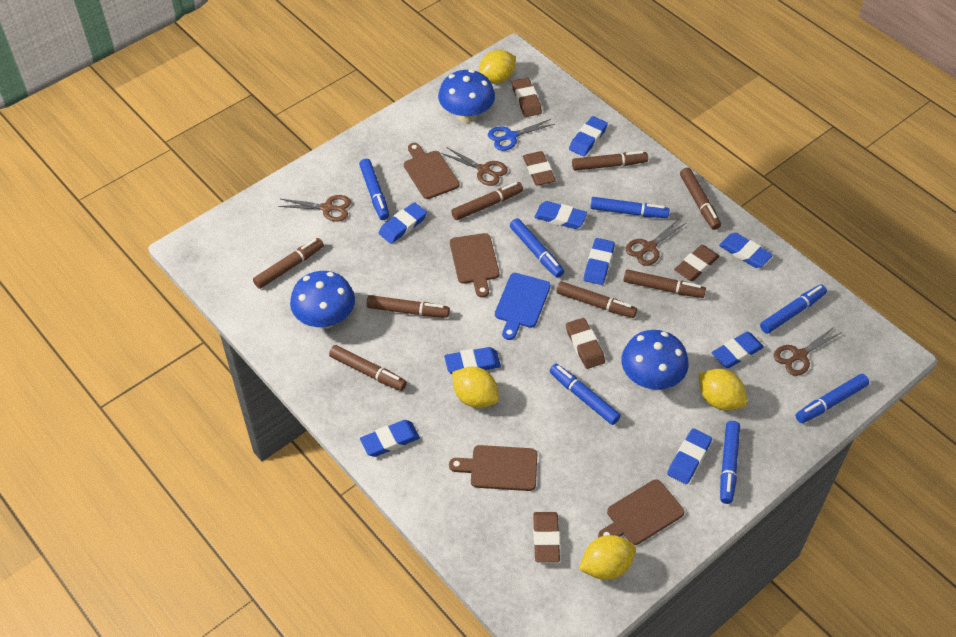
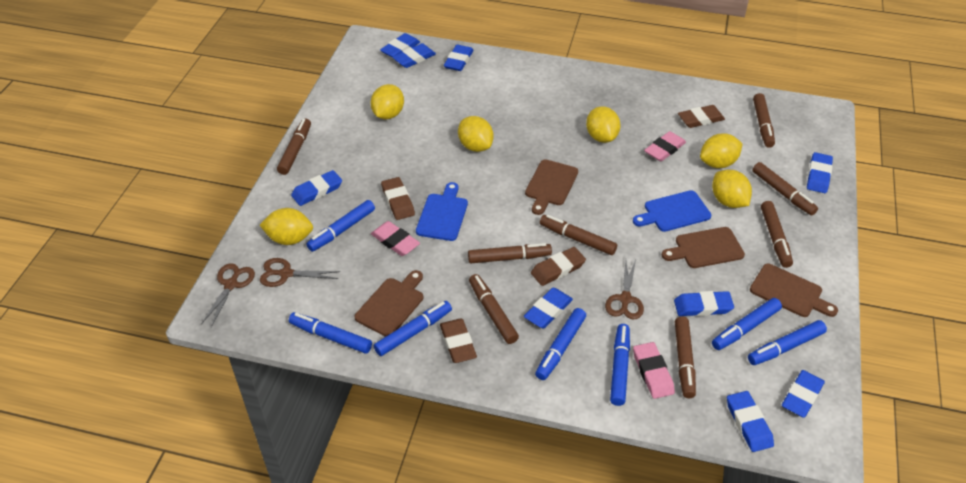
blue cutting board: [495,273,551,340] = 1 -> [416,182,468,241] [633,190,711,232] = 2
blue mushroom: [290,271,355,329] [438,69,495,123] [621,330,689,390] = 3 -> none = 0
blue scissors: [488,119,555,151] = 1 -> none = 0
brown eraser: [512,78,542,117] [523,151,556,186] [533,512,560,562] [566,318,605,369] [674,245,720,281] = 5 -> [381,177,415,220] [440,319,477,363] [531,247,586,286] [678,105,725,128] = 4
brown scissors: [278,195,351,222] [441,147,508,186] [626,218,686,266] [774,326,842,376] = 4 -> [201,263,255,327] [260,258,340,287] [605,259,644,320] = 3
pink eraser: none = 0 -> [371,221,420,256] [633,342,675,399] [644,131,686,161] = 3
yellow lemon: [452,367,499,408] [479,50,516,84] [579,535,636,580] [698,369,747,411] = 4 -> [260,208,313,245] [370,84,404,119] [458,116,494,152] [586,106,621,143] [700,133,743,168] [712,170,752,208] = 6

